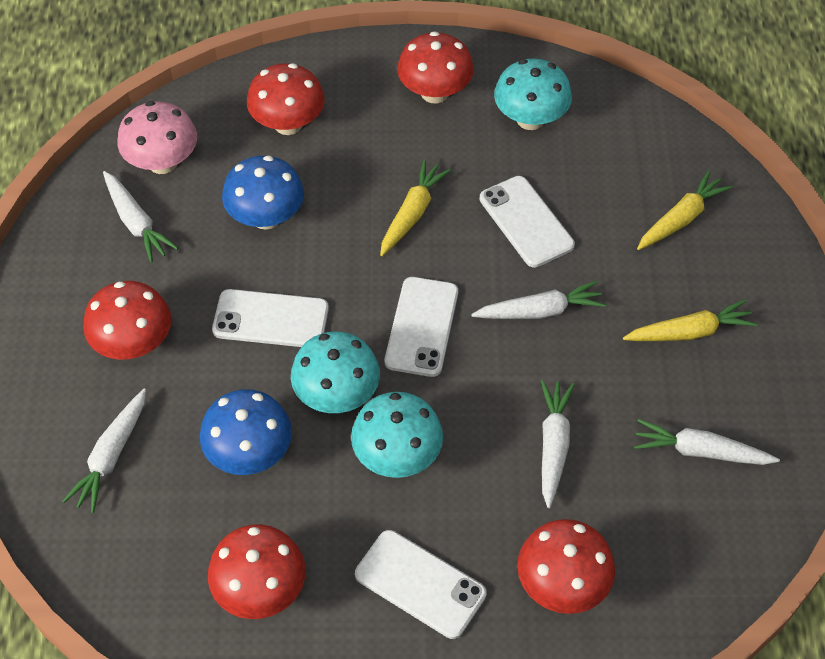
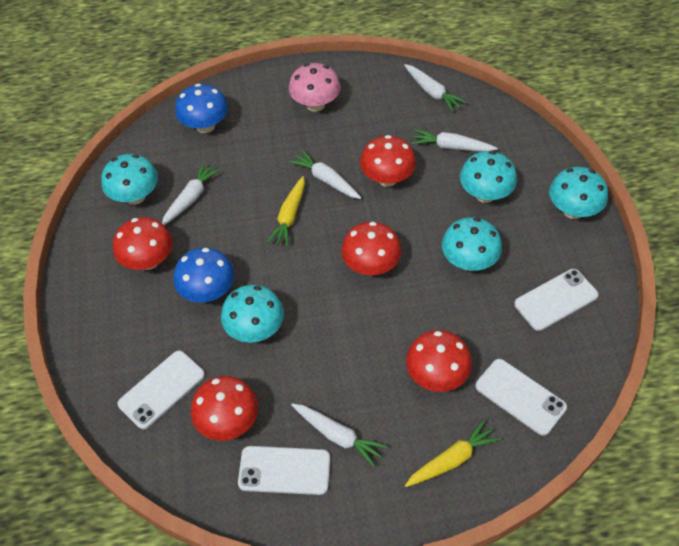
turquoise mushroom: [291,331,380,413] [351,392,443,478] [494,58,572,130] = 3 -> [101,154,158,205] [221,285,284,343] [442,217,502,271] [460,151,517,203] [549,167,608,219] = 5
yellow carrot: [380,159,451,256] [623,299,757,341] [637,170,732,250] = 3 -> [267,176,305,247] [405,419,501,487] = 2

